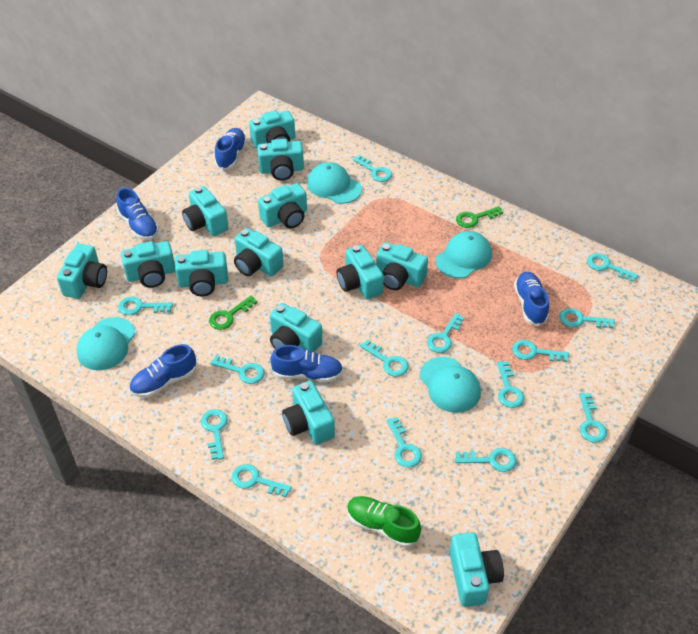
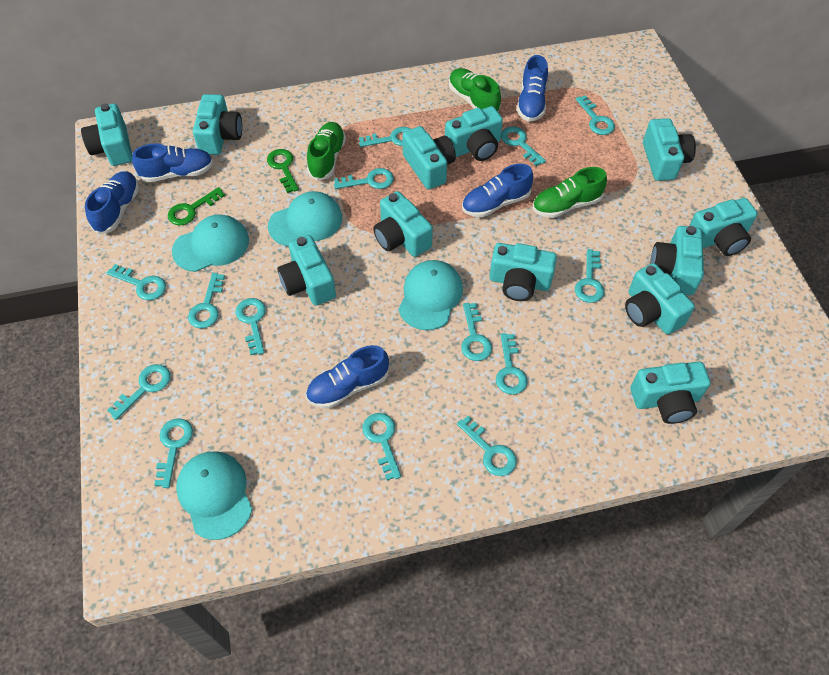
green shoe: [347,496,421,547] = 1 -> [307,122,346,181] [449,68,501,112] [533,167,607,218] = 3
turquoise camera: [57,244,107,299] [121,241,175,288] [175,250,228,296] [182,186,228,236] [234,228,284,276] [249,111,295,149] [257,139,304,181] [258,183,307,229] [270,303,323,352] [282,381,335,445] [337,245,384,300] [376,242,428,290] [449,532,504,607] = 13 -> [81,103,132,166] [193,94,242,155] [277,235,336,305] [373,191,433,257] [402,126,456,190] [445,106,503,161] [489,243,557,301] [625,263,695,334] [630,361,711,424] [643,118,696,181] [650,226,704,295] [689,198,758,256] = 12

